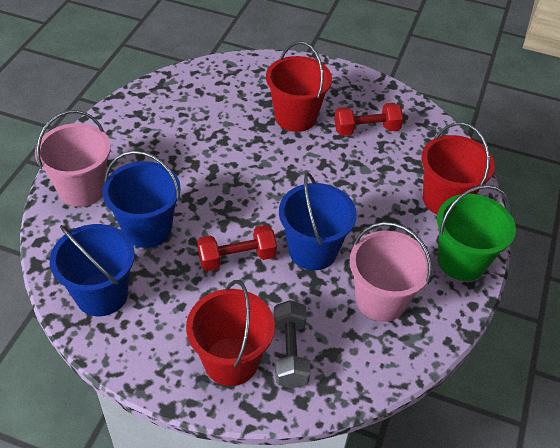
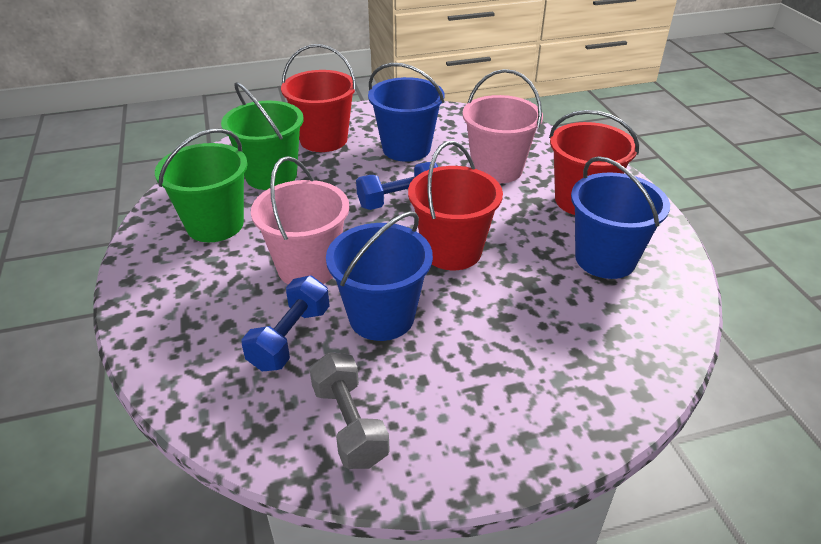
blue dumbbell: none = 0 -> [241,276,330,372] [356,162,438,210] = 2
green bucket: [437,185,516,281] = 1 -> [155,129,248,242] [221,82,304,190] = 2
red dumbbell: [197,225,277,271] [334,103,403,136] = 2 -> none = 0

